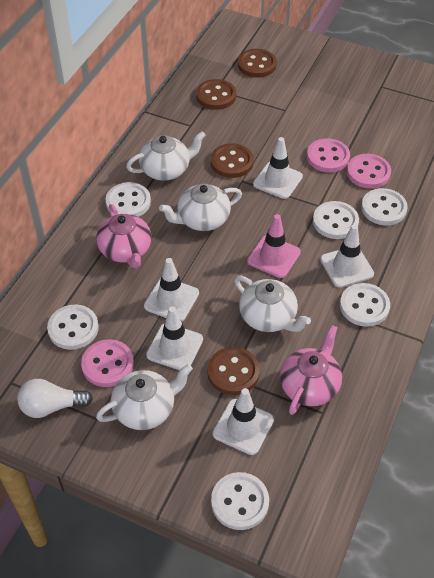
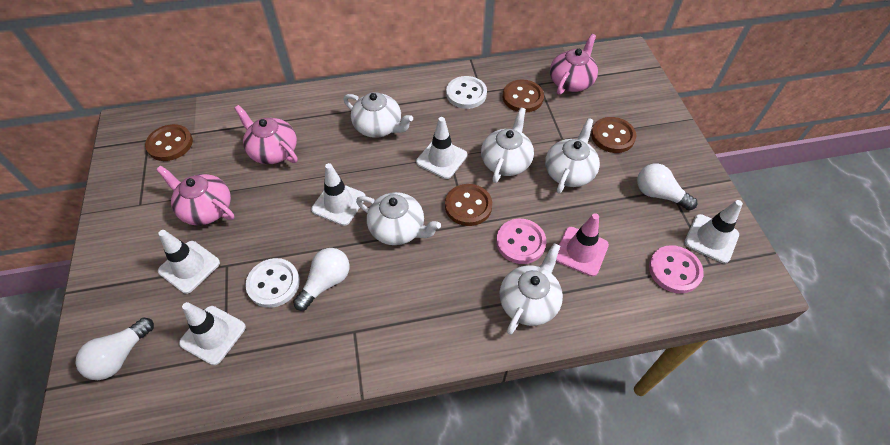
pink button: [81,339,134,387] [307,138,350,173] [347,154,391,189] = 3 -> [496,219,546,264] [649,245,704,294] = 2
pink teapot: [96,204,151,268] [280,325,342,415] = 2 -> [156,166,234,225] [234,105,297,164] [550,34,598,95] = 3
white button: [47,305,99,350] [105,182,151,217] [211,472,269,530] [313,201,359,239] [340,283,390,327] [361,188,408,226] = 6 -> [246,258,300,308] [446,76,487,109] = 2
white light bulb: [17,379,93,418] = 1 -> [76,317,154,380] [293,248,350,311] [637,164,697,210] = 3
white teapot: [96,364,193,430] [126,131,206,181] [159,184,242,231] [234,276,311,332] = 4 -> [344,92,413,138] [356,192,441,245] [481,107,534,183] [499,243,563,335] [545,118,600,193] = 5

